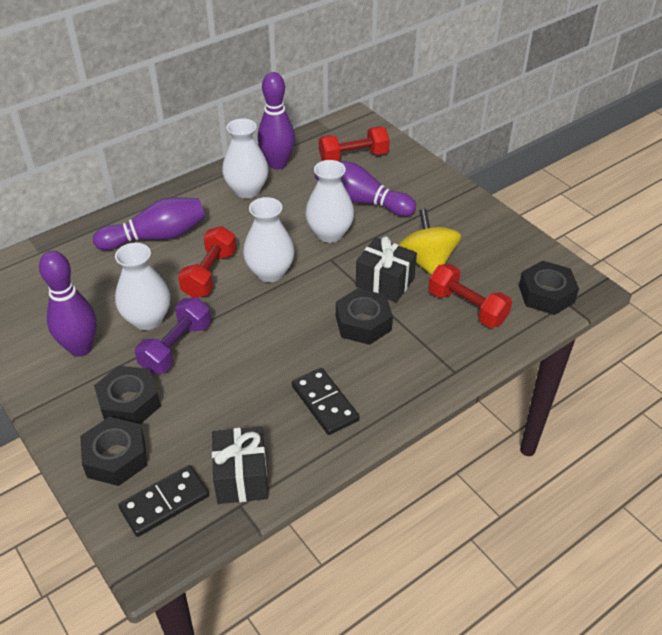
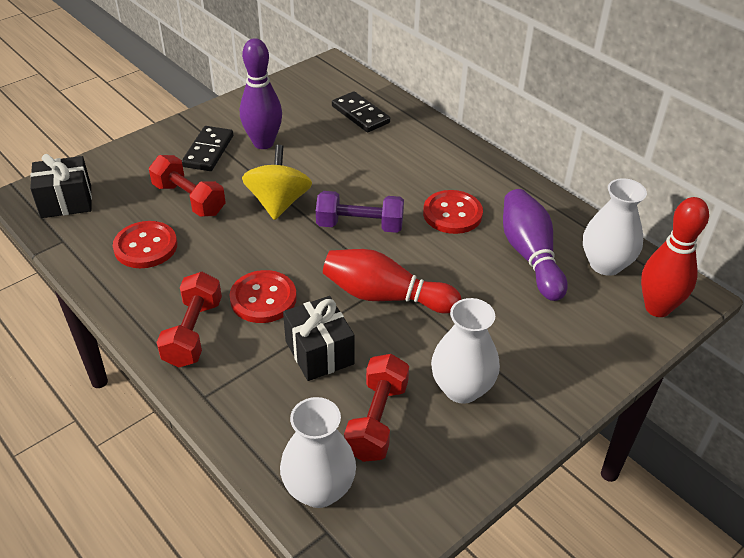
black nut: [80,417,148,486] [94,366,161,424] [336,288,393,345] [519,261,579,315] = 4 -> none = 0
purple bowling pin: [39,251,97,357] [93,197,205,250] [258,72,295,170] [315,161,416,217] = 4 -> [240,38,282,149] [503,189,568,301] = 2
red bowling pin: none = 0 -> [323,249,461,313] [641,197,709,317] = 2
red button: none = 0 -> [113,221,177,268] [229,270,297,323] [423,190,483,234] = 3
white vase: [115,243,170,330] [222,118,268,198] [243,197,295,282] [305,160,354,243] = 4 -> [280,397,356,508] [431,298,500,404] [583,178,647,276] = 3

